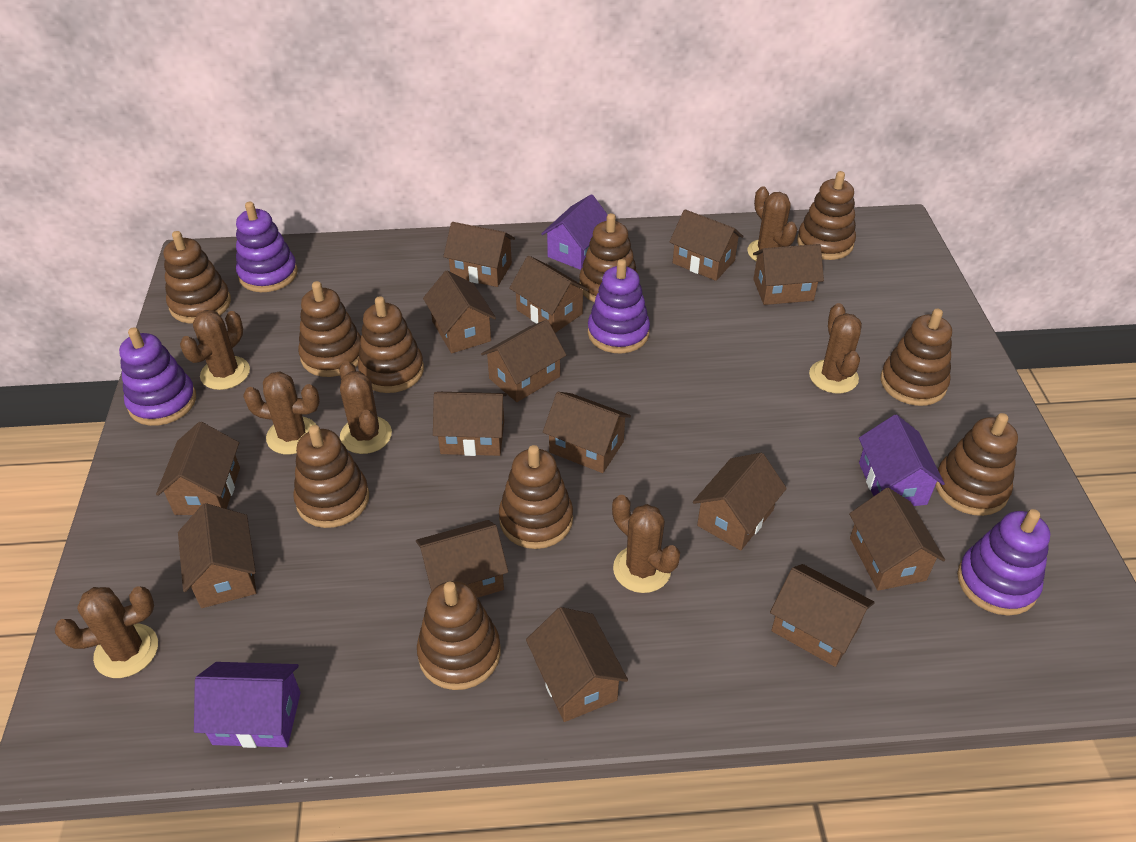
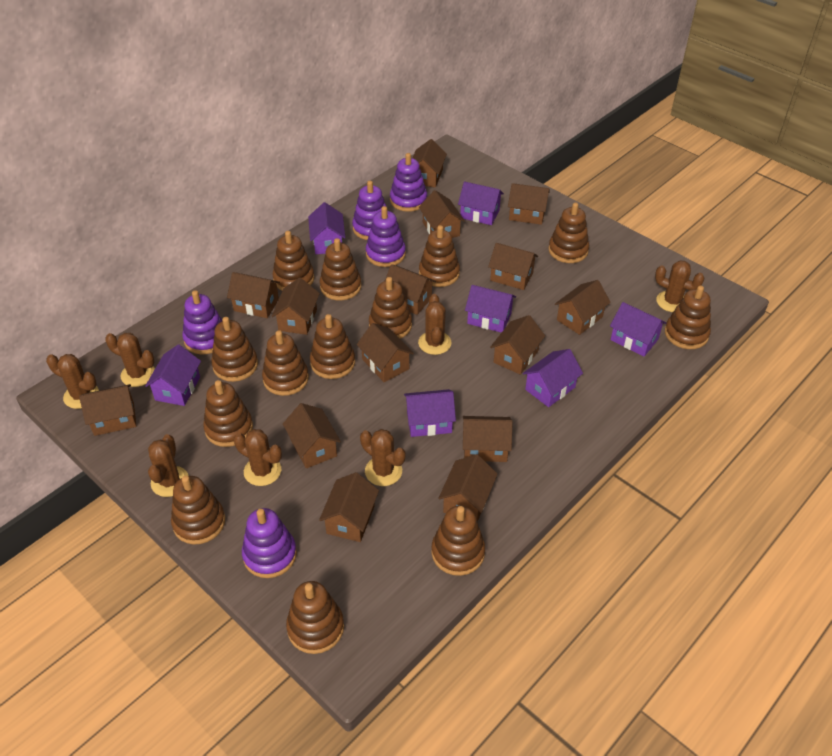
brown stacking toy: [164,231,231,324] [293,425,369,528] [298,281,361,377] [358,296,424,393] [417,581,501,690] [499,445,573,549] [579,213,638,302] [797,171,856,260] [881,309,952,406] [935,413,1018,516] = 10 -> [171,476,225,544] [203,380,253,447] [211,317,258,382] [262,330,309,396] [272,231,314,291] [286,581,344,654] [310,314,355,379] [320,238,361,300] [369,277,412,339] [419,225,460,287] [431,506,485,576] [548,202,589,263] [665,286,711,349] = 13
purple house: [194,662,301,748] [541,194,608,270] [859,414,945,506] = 3 -> [145,344,201,406] [308,202,345,254] [404,389,456,437] [458,181,504,225] [465,285,516,333] [523,349,583,407] [610,302,666,356] = 7
purple stacking toy: [119,327,196,426] [236,202,298,292] [588,259,650,353] [957,509,1050,616] = 4 -> [182,290,222,354] [242,508,297,578] [352,181,388,240] [366,206,406,267] [390,153,427,212] = 5

